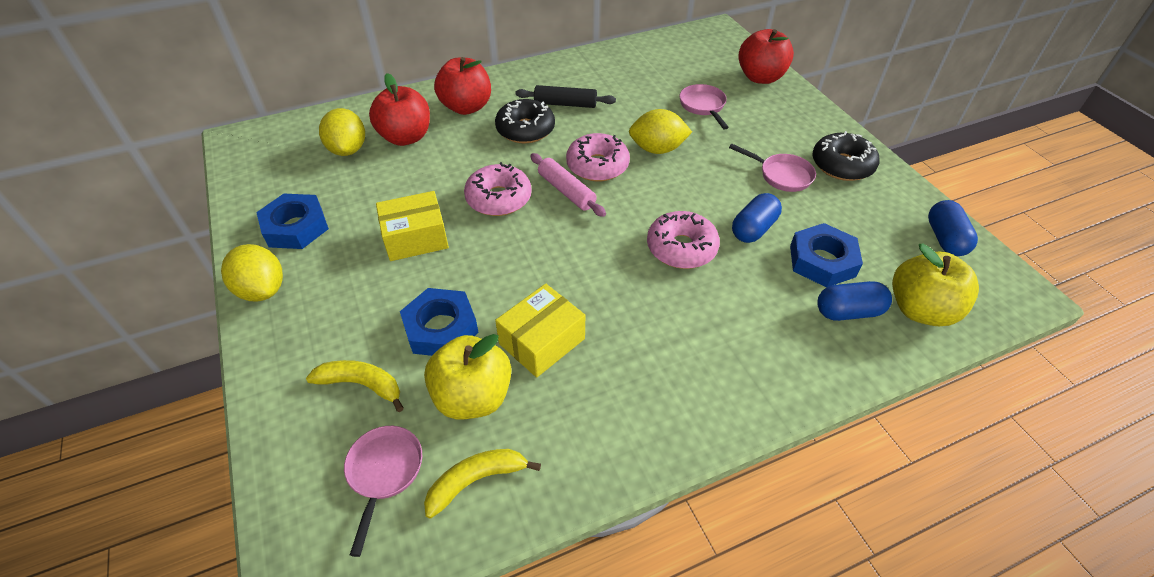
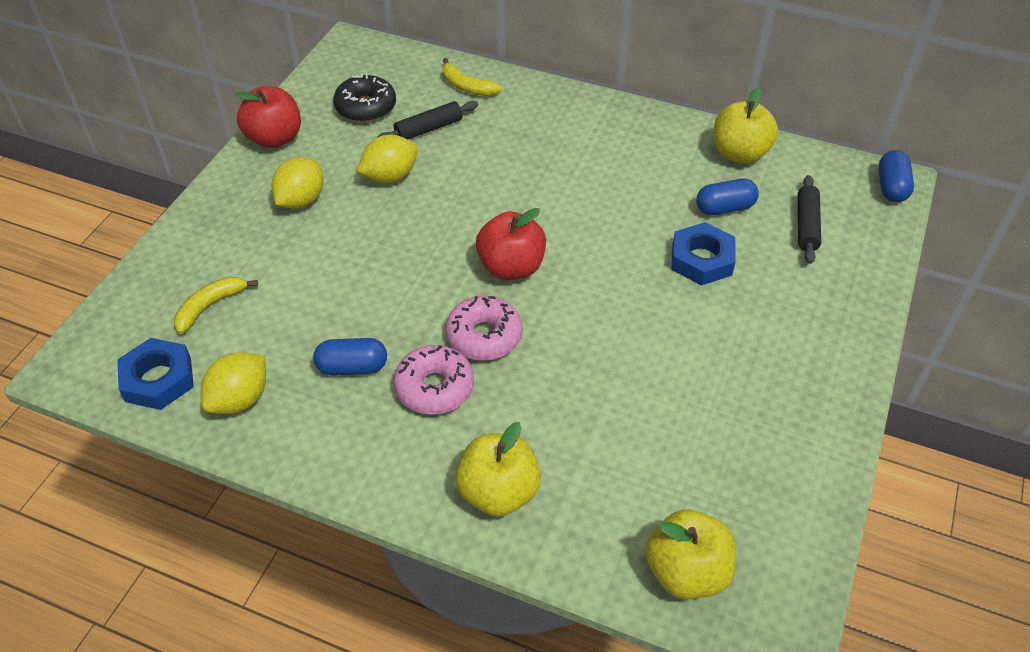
black donut: [495,99,555,143] [812,131,879,181] = 2 -> [333,73,396,122] = 1
black rolling pin: [515,85,616,108] = 1 -> [377,101,478,139] [798,175,821,264] = 2
blue nut: [256,194,329,249] [400,288,479,356] [790,223,863,288] = 3 -> [117,338,194,410] [671,222,736,286] = 2
pink donut: [464,162,531,216] [566,133,630,182] [647,211,720,269] = 3 -> [394,345,474,415] [446,296,523,361] = 2
pink pan: [344,426,422,557] [679,84,729,130] [729,144,816,192] = 3 -> none = 0
pink rolling pin: [530,153,606,217] = 1 -> none = 0
red apple: [369,73,430,146] [434,57,491,115] [738,29,794,84] = 3 -> [235,86,301,148] [476,208,546,280] = 2
yellow apple: [424,334,511,419] [892,244,979,326] = 2 -> [455,422,541,517] [646,510,736,599] [714,88,778,164] = 3
yellow box: [376,191,449,261] [495,284,585,378] = 2 -> none = 0

